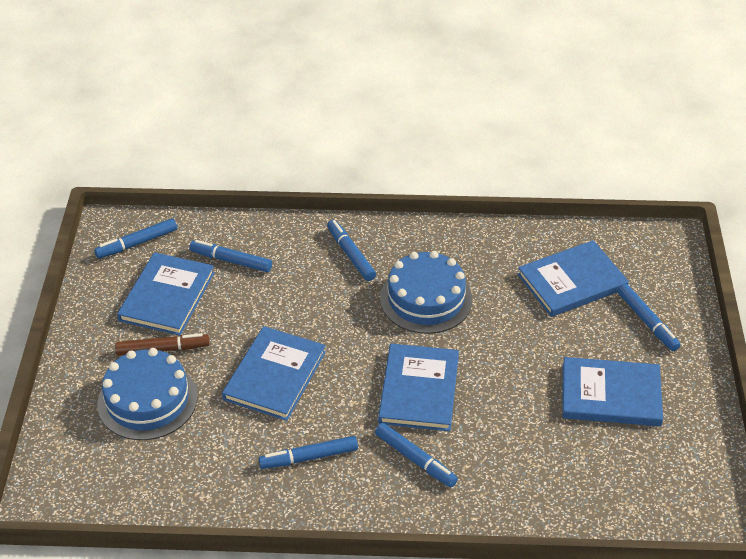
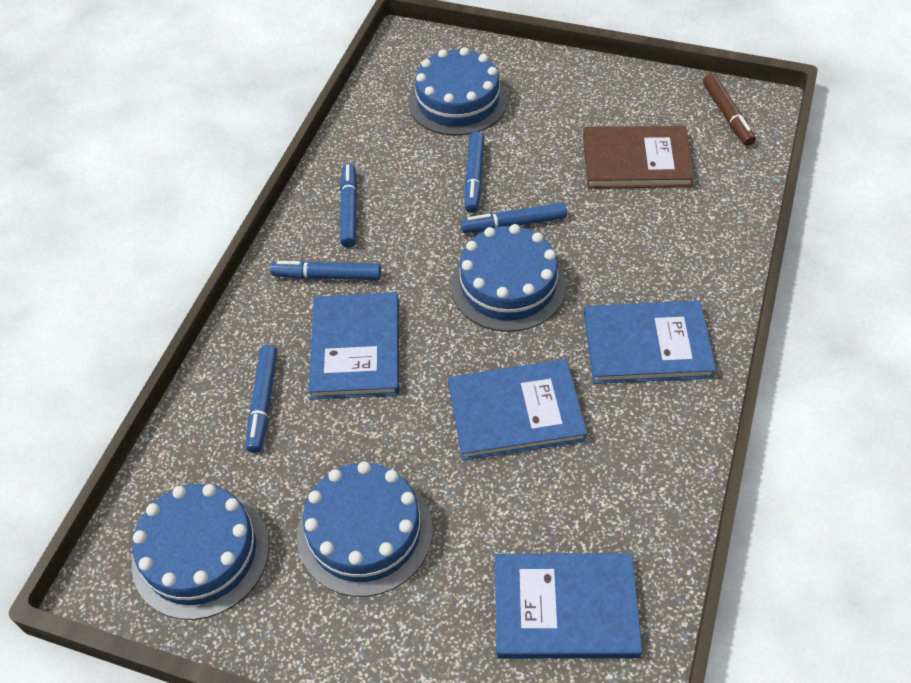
blue book: [117,252,215,336] [222,326,326,421] [378,343,459,431] [518,240,629,317] [562,357,663,426] = 5 -> [308,293,399,400] [448,359,587,461] [495,553,642,659] [584,300,716,384] = 4
blue cake: [97,348,198,440] [380,251,472,334] = 2 -> [132,484,269,620] [297,461,433,597] [408,47,508,136] [451,224,566,332] = 4
blue marker: [94,218,177,259] [189,240,272,272] [259,436,358,469] [327,220,376,281] [375,423,458,487] [618,284,681,351] = 6 -> [246,345,278,453] [271,261,381,280] [340,163,357,248] [461,202,567,233] [464,131,485,213] = 5
brown book: none = 0 -> [583,126,695,189] = 1

